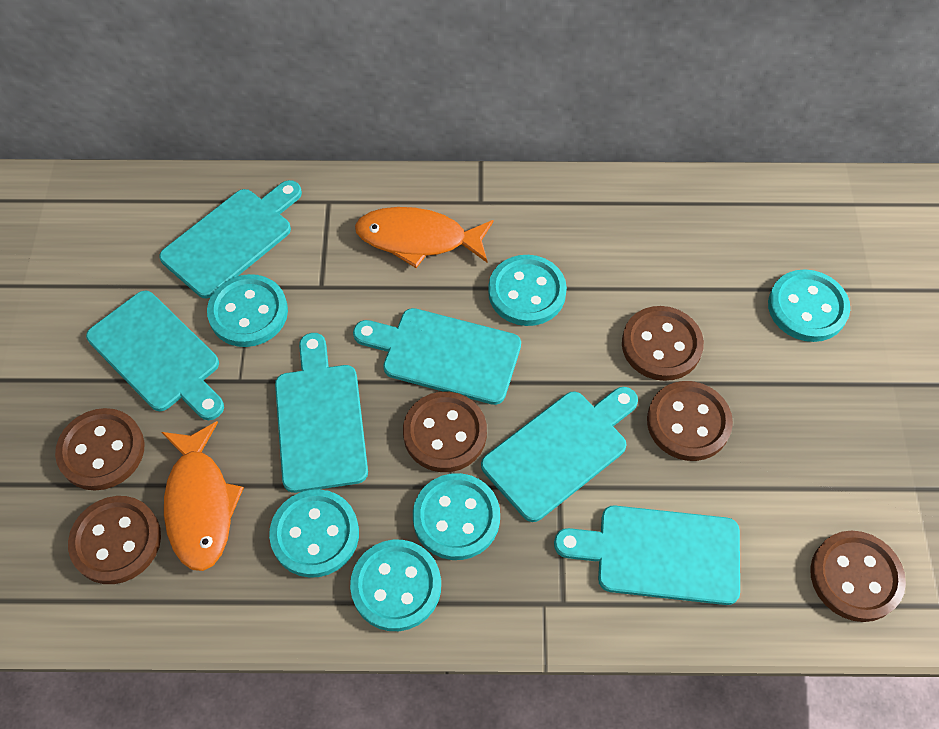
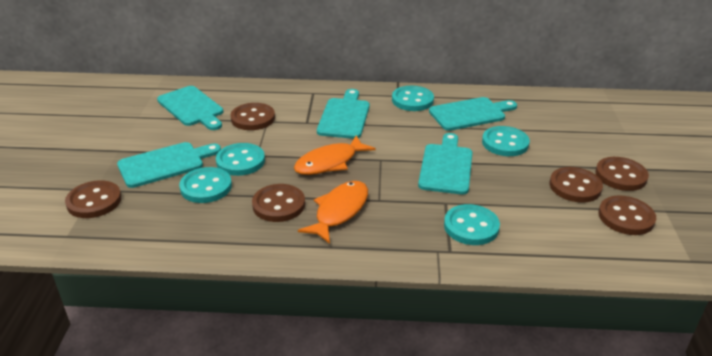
turquoise button: [207,274,288,347] [269,489,359,578] [350,540,441,631] [413,473,500,560] [488,255,567,326] [768,269,850,342] = 6 -> [179,167,232,203] [216,143,265,176] [392,86,434,111] [444,204,500,245] [482,126,530,156] = 5
turquoise cutting board: [86,290,224,420] [159,180,302,299] [275,333,368,493] [353,308,521,405] [481,387,638,522] [554,506,740,605] = 6 -> [117,142,221,188] [157,86,223,130] [317,89,370,139] [418,133,473,195] [429,97,517,131] = 5

